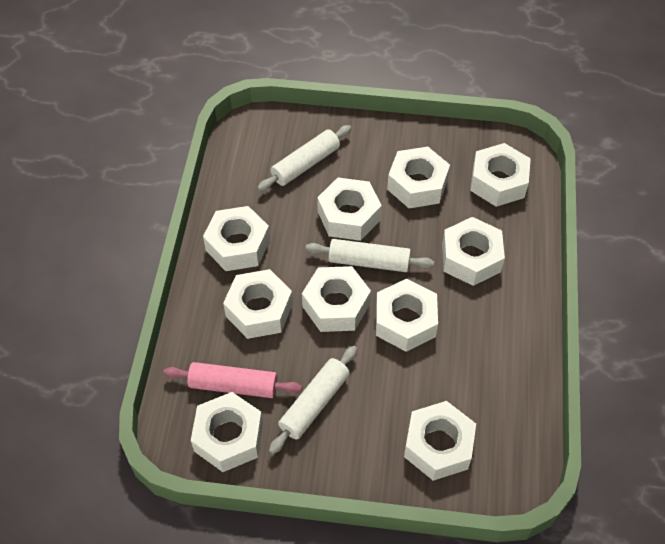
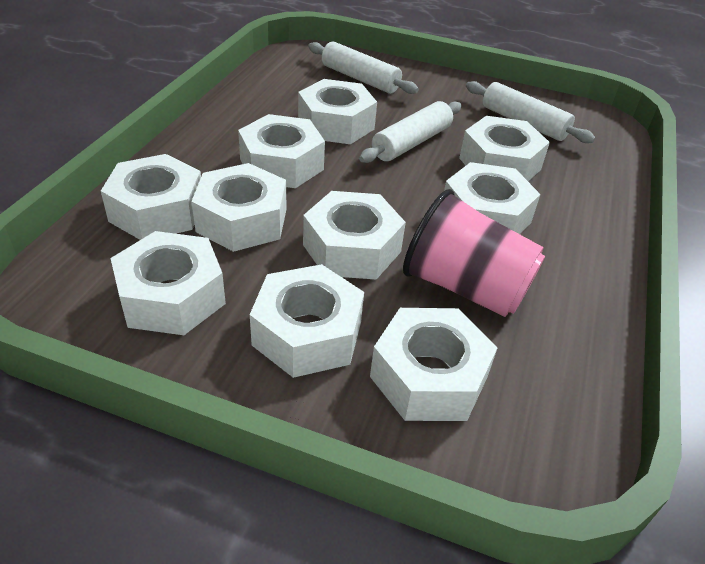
pink cup: none = 0 -> [403,189,545,317] = 1
pink rolling pin: [163,362,302,398] = 1 -> none = 0

